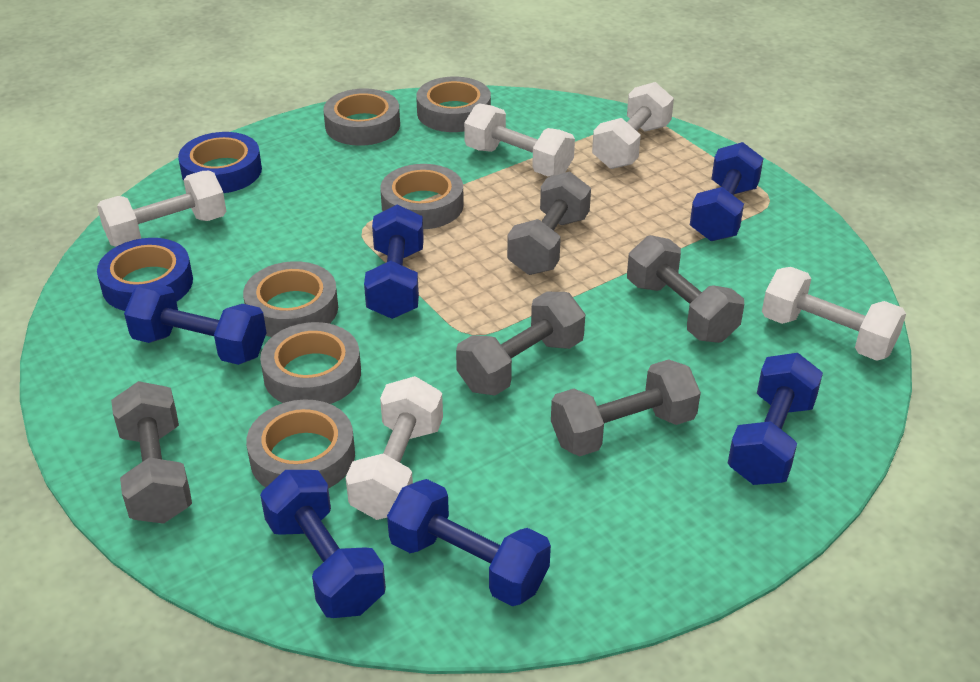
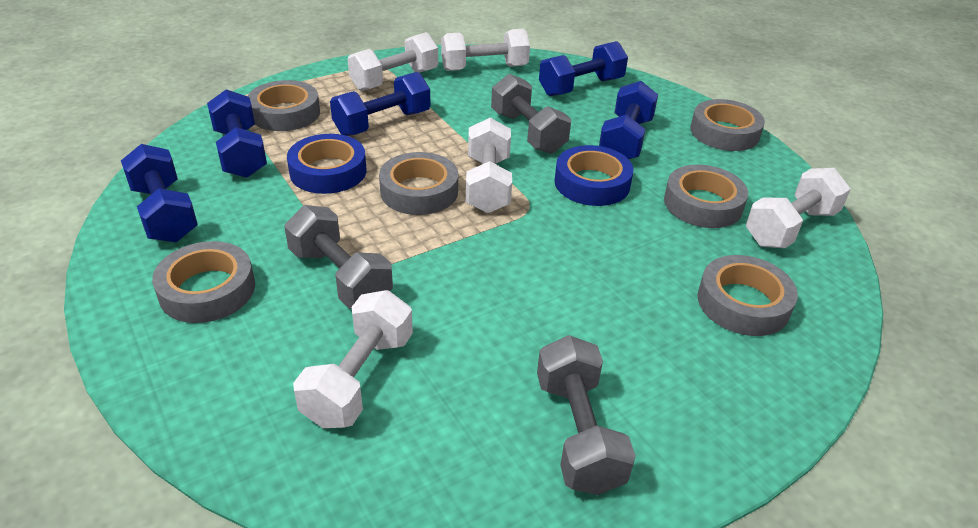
blue dumbbell: [124,283,266,365] [260,470,386,618] [364,205,424,319] [387,479,551,606] [690,142,763,241] [728,353,823,485] = 6 -> [121,144,198,242] [207,89,267,178] [330,72,430,136] [539,41,628,96] [599,81,658,159] = 5
grey dumbbell: [111,381,192,524] [456,292,585,396] [507,171,591,275] [551,359,701,456] [627,235,744,343] = 5 -> [284,205,393,308] [491,74,571,154] [537,335,636,495] = 3

